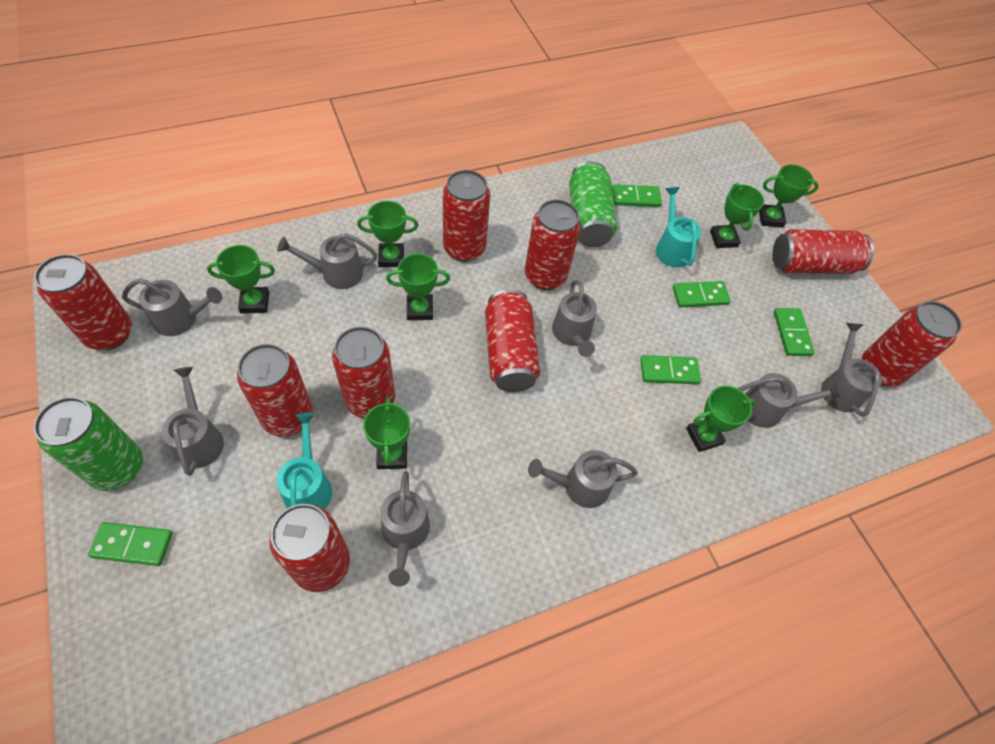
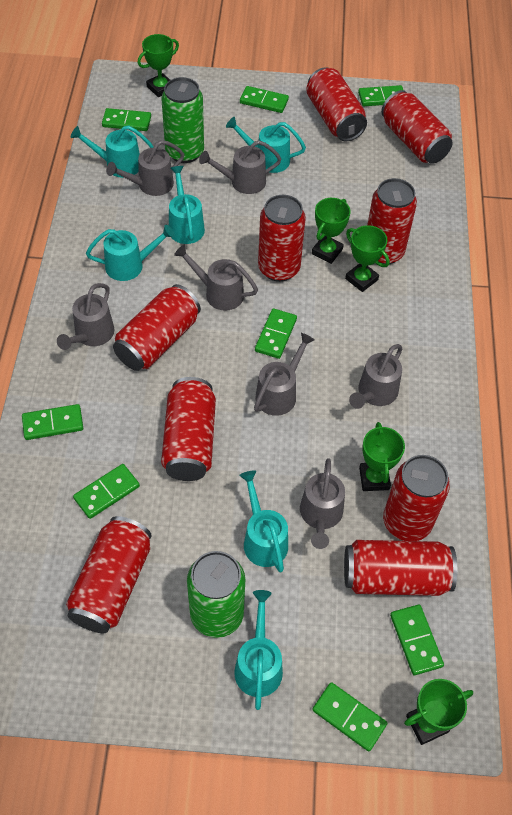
green domino: [88,522,173,566] [612,184,662,207] [640,355,701,384] [673,281,731,308] [774,308,815,356] = 5 -> [22,404,83,440] [73,464,140,519] [102,108,151,131] [240,86,289,113] [255,308,297,359] [312,682,387,751] [358,85,403,106] [390,604,444,675] = 8
green trophy: [207,245,275,313] [357,201,418,267] [363,397,410,469] [386,253,450,320] [686,386,756,452] [710,183,764,248] [759,164,819,228] = 7 -> [138,34,179,97] [312,198,351,264] [345,225,390,292] [359,422,405,491] [404,679,473,745] = 5
grey watering can: [122,278,222,336] [162,367,224,476] [277,233,377,289] [380,471,430,586] [528,450,638,508] [552,280,597,357] [737,373,842,428] [821,323,882,417] = 8 -> [57,283,114,350] [106,140,184,196] [174,244,258,311] [199,140,281,194] [254,333,315,416] [300,458,345,549] [349,344,402,409] = 7
turquoise watering can: [276,412,332,509] [656,187,701,267] = 2 -> [71,126,154,178] [86,225,175,281] [169,166,205,244] [226,117,306,173] [234,590,283,710] [239,470,288,573] = 6

